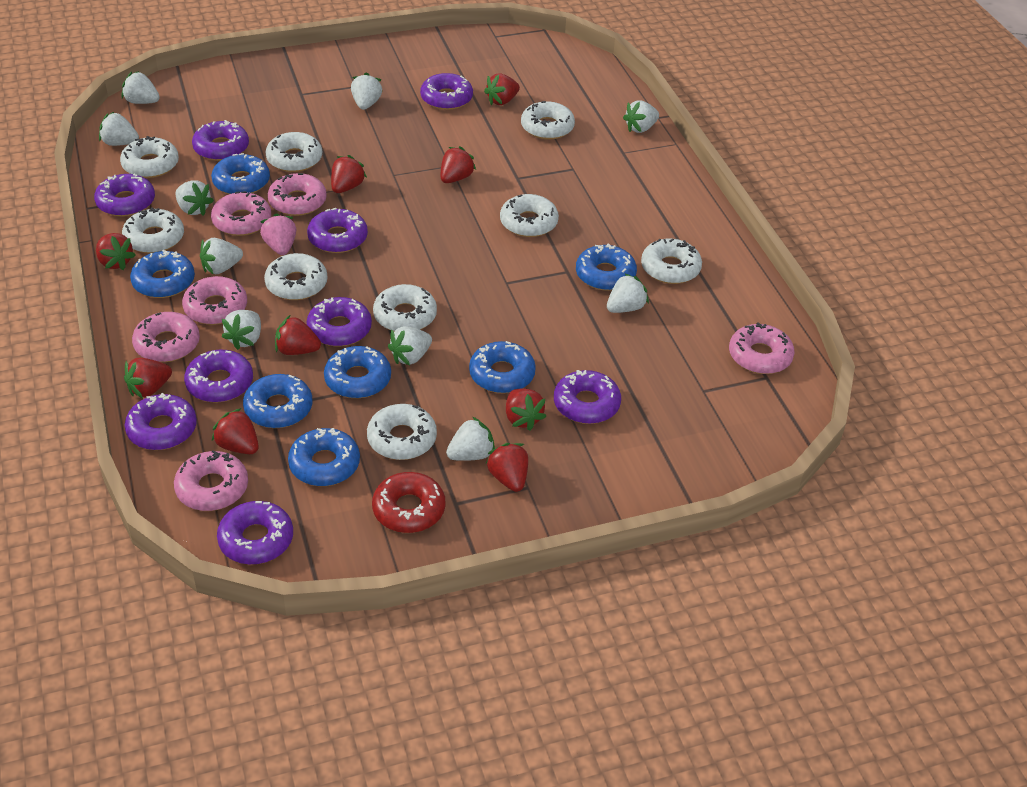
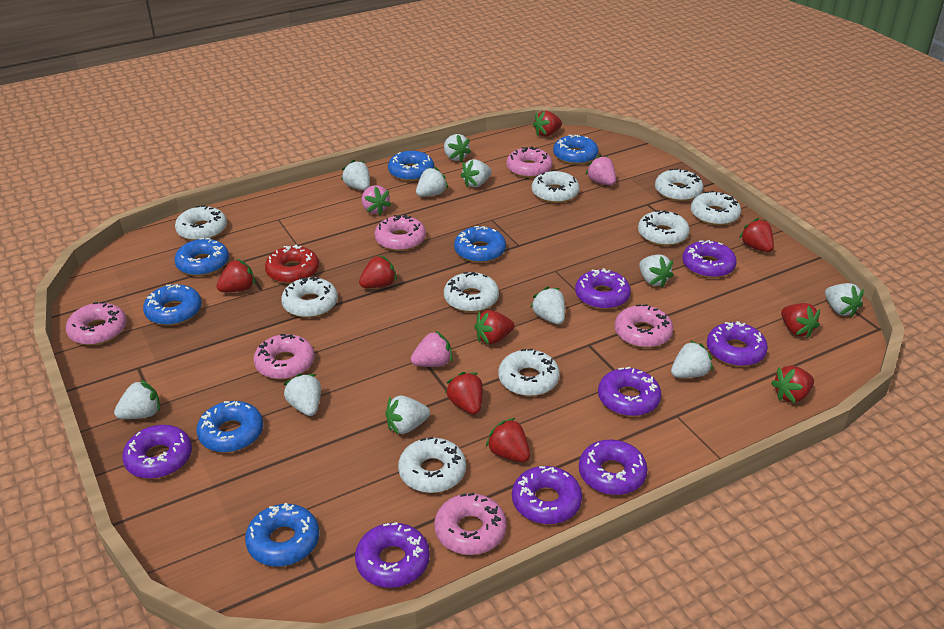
pink strawberry: [260,213,296,255] = 1 -> [362,185,391,216] [411,330,453,367] [585,155,616,185] = 3
purple donut: [94,174,155,217] [125,393,197,450] [184,350,253,403] [192,120,249,161] [217,501,293,564] [307,208,368,253] [307,297,372,347] [420,73,473,110] [554,370,621,424] = 9 -> [122,425,192,479] [355,522,430,588] [512,466,582,524] [575,268,631,309] [579,440,648,495] [598,367,661,416] [682,240,737,278] [707,321,768,367] = 8
white strawberry: [99,112,139,146] [122,71,160,104] [175,180,214,216] [200,238,243,275] [222,310,261,350] [351,73,382,110] [388,326,432,365] [446,416,495,461] [607,273,649,313] [623,101,659,133] = 10 -> [114,379,160,419] [283,373,321,416] [341,160,370,190] [385,396,430,435] [416,167,448,197] [444,134,471,162] [460,159,492,187] [530,287,565,324] [639,254,674,288] [671,340,713,378] [825,283,864,317] = 11

